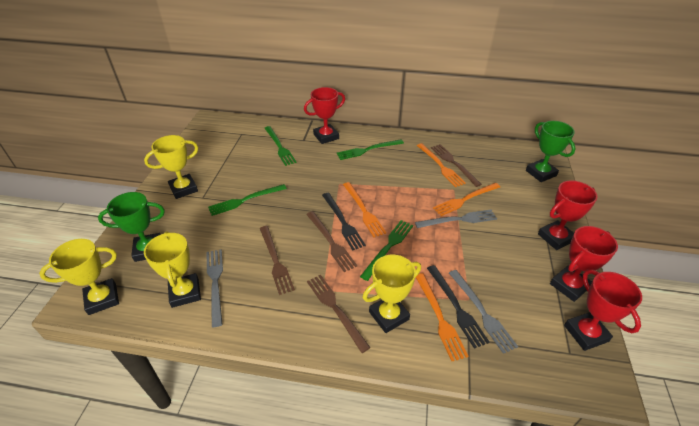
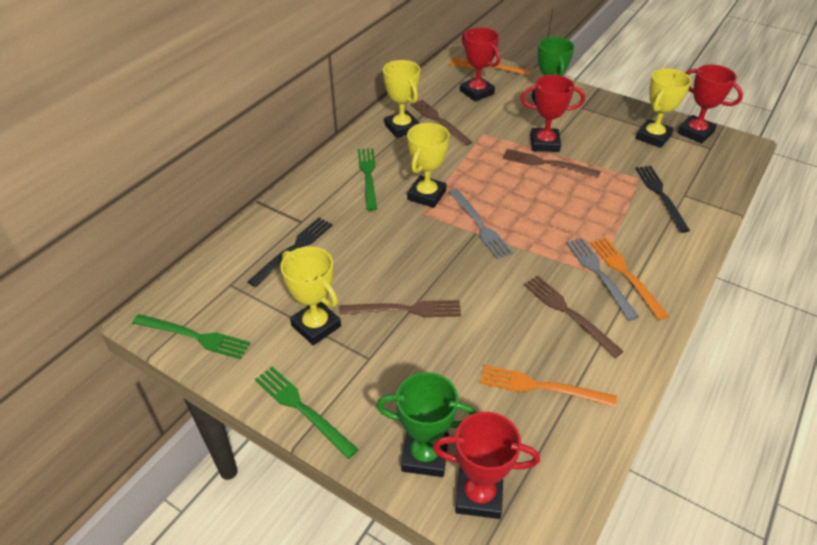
green fork: [208,184,287,216] [264,126,297,166] [337,140,404,160] [360,220,413,281] = 4 -> [132,314,250,359] [255,367,359,459] [358,148,377,211] = 3
grey fork: [206,249,223,327] [415,209,497,228] [449,270,518,354] = 3 -> [449,189,513,259] [566,238,639,321] = 2
orange fork: [343,182,386,237] [416,273,469,361] [417,143,466,187] [433,183,500,216] = 4 -> [449,58,531,76] [480,365,617,407] [590,238,669,320] = 3

